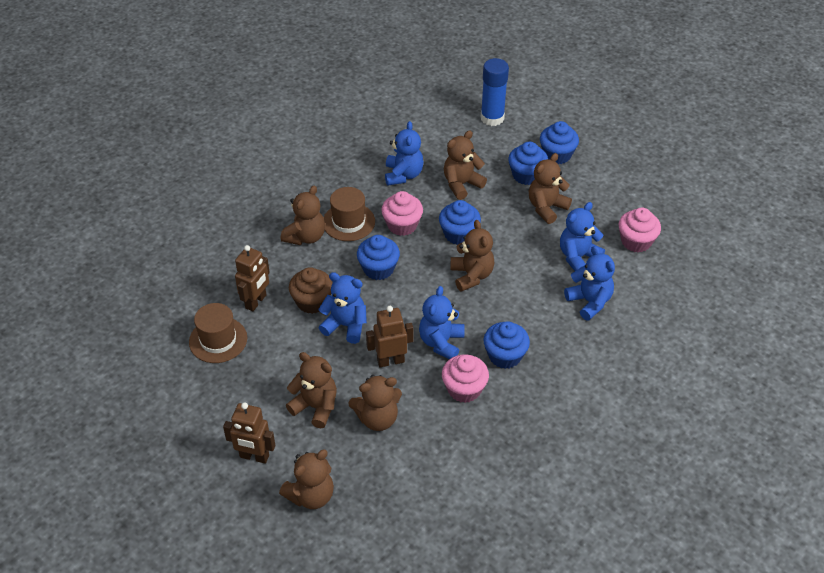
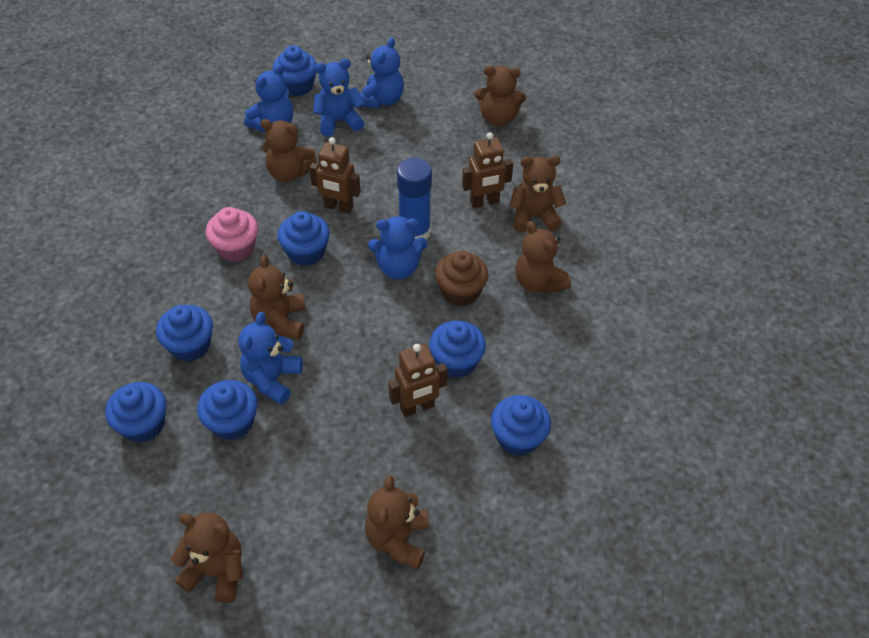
blue cupcake: [357,235,400,280] [439,200,481,245] [483,321,530,369] [508,142,548,185] [540,121,579,164] = 5 -> [105,382,166,443] [156,305,213,362] [197,380,257,441] [272,45,317,97] [278,211,330,266] [429,320,486,378] [491,395,551,456] = 7
brown hat: [189,303,247,363] [324,187,375,241] = 2 -> none = 0
pink cupcake: [381,191,423,236] [442,355,489,403] [618,208,661,253] = 3 -> [206,207,258,262] = 1

